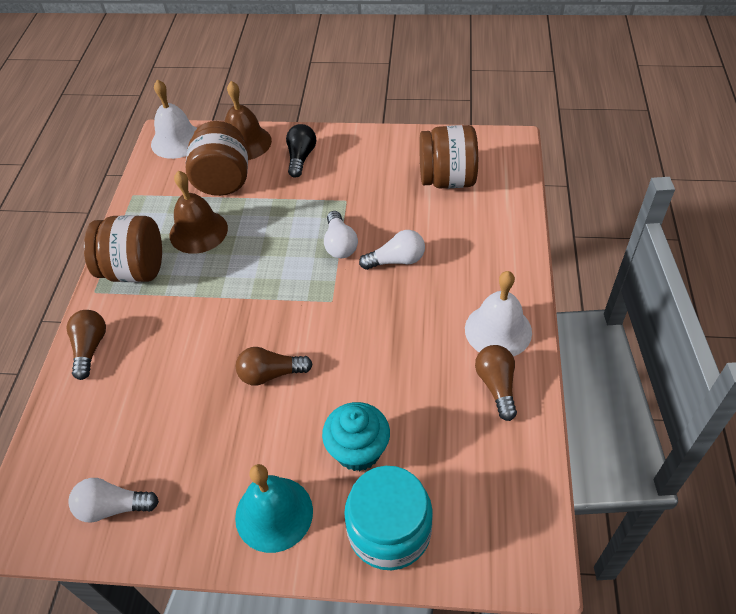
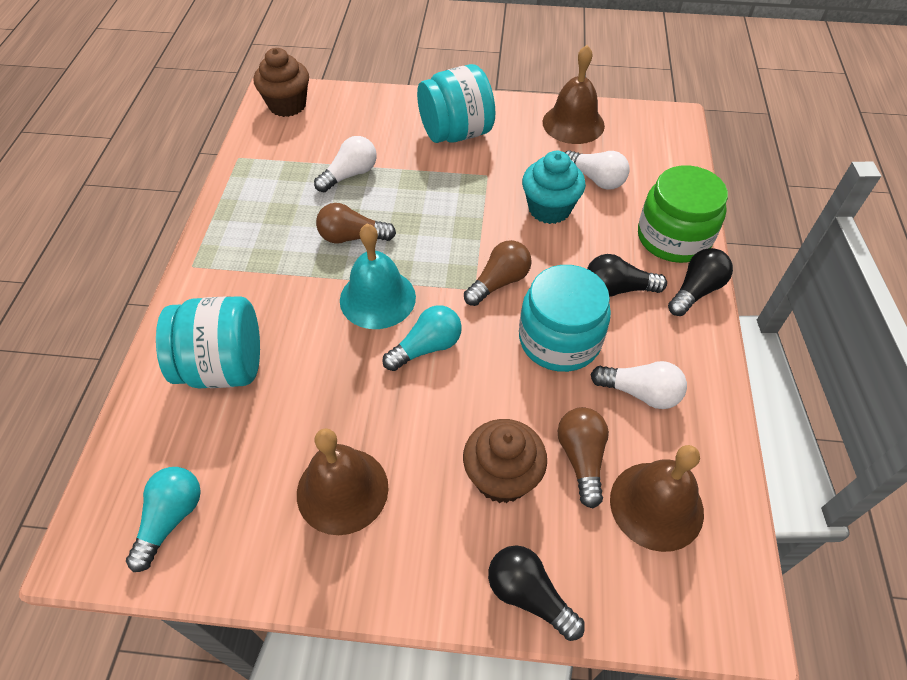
black light bulb: [286,124,316,178] = 1 -> [488,545,585,641] [587,254,667,297] [668,248,733,316] = 3
brown bell: [170,171,228,254] [225,81,272,160] = 2 -> [297,428,389,535] [543,45,605,144] [610,445,704,552] = 3
brown cupcake: none = 0 -> [254,48,309,117] [463,419,547,503] = 2
brown jar: [84,215,162,282] [186,121,248,196] [419,125,478,188] = 3 -> none = 0
green jar: none = 0 -> [638,165,728,263] = 1
turquoise jar: [344,466,433,570] = 1 -> [156,296,260,388] [417,64,495,143] [519,265,611,372] = 3
turquoise light bulb: none = 0 -> [126,467,201,572] [382,305,462,371] = 2
white bell: [151,79,197,159] [465,271,532,356] = 2 -> none = 0

